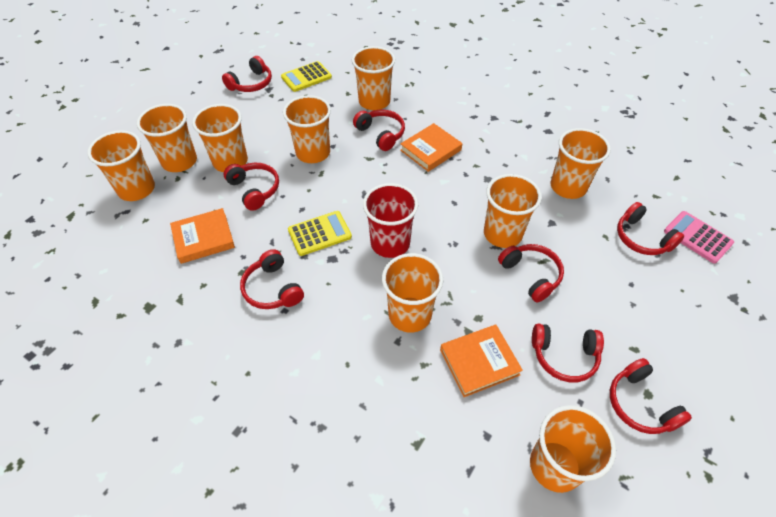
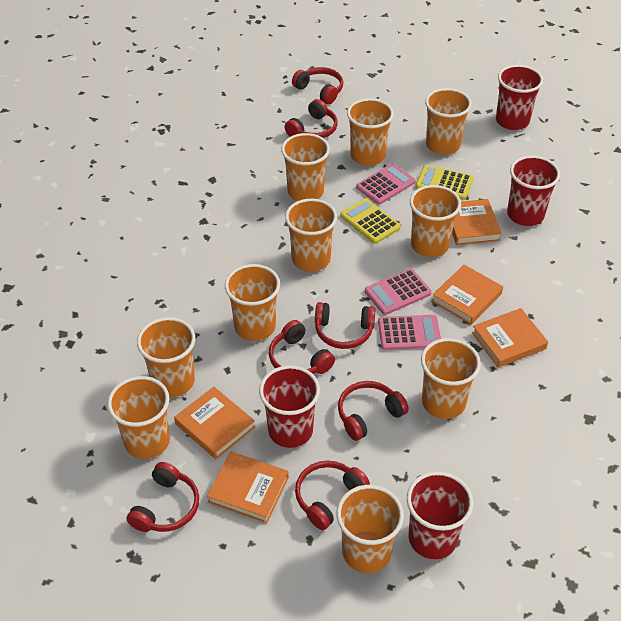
orange book: [170,208,235,264] [400,123,462,172] [440,325,523,397] = 3 -> [174,387,255,459] [207,452,289,523] [432,265,503,325] [452,199,502,245] [472,308,548,367] = 5
orange cup: [87,130,155,201] [137,104,197,172] [192,104,248,172] [283,95,331,163] [352,46,395,110] [382,253,443,333] [484,174,542,248] [530,405,616,493] [551,128,611,199] = 9 -> [107,376,170,459] [137,317,196,397] [225,264,280,341] [281,133,330,201] [285,198,337,272] [337,485,404,573] [347,98,394,166] [410,185,461,257] [421,338,481,419] [425,88,472,155] = 10
pink calculator: [664,211,734,264] = 1 -> [356,164,415,205] [365,269,432,315] [378,315,441,350] = 3
red cup: [363,183,418,258] = 1 -> [259,365,320,448] [407,471,473,559] [496,65,543,130] [507,156,560,226] = 4
red headphones: [222,56,272,92] [224,163,279,210] [240,249,304,309] [353,110,405,151] [498,244,564,302] [532,324,604,382] [610,358,692,434] [617,202,684,255] = 8 -> [126,462,199,532] [269,320,335,374] [285,99,338,138] [292,67,343,104] [295,461,370,530] [315,302,376,349] [338,381,409,441] = 7

